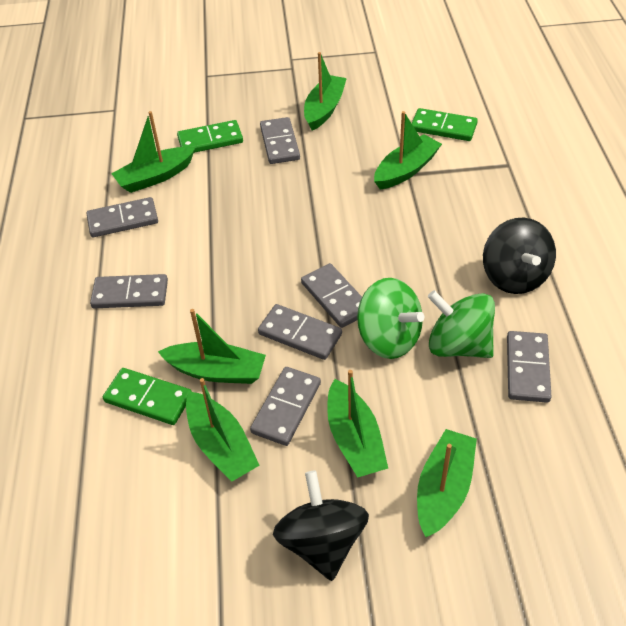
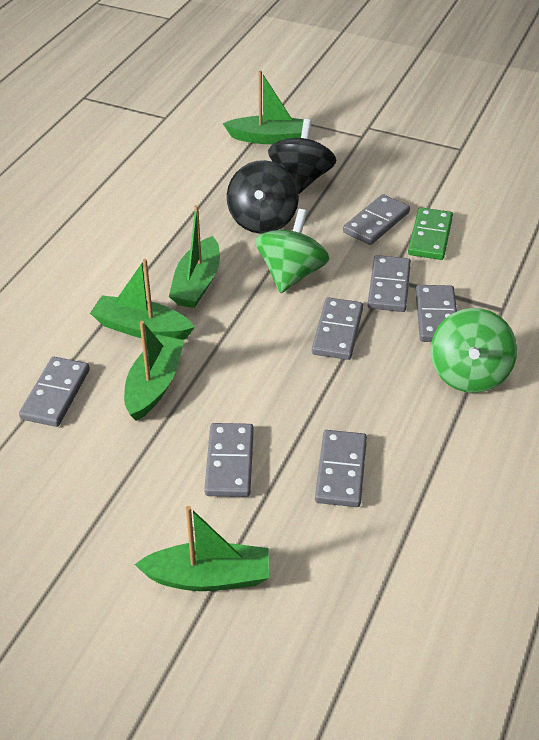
green boat: [111,111,196,193] [158,309,266,384] [186,378,260,482] [304,52,347,131] [327,370,388,478] [374,111,442,190] [417,429,477,537] = 7 -> [90,259,195,340] [124,321,184,421] [134,506,269,591] [169,205,220,308] [223,71,304,144] = 5
green domino: [103,368,192,425] [177,120,243,153] [412,108,478,141] = 3 -> [408,207,453,260] = 1

